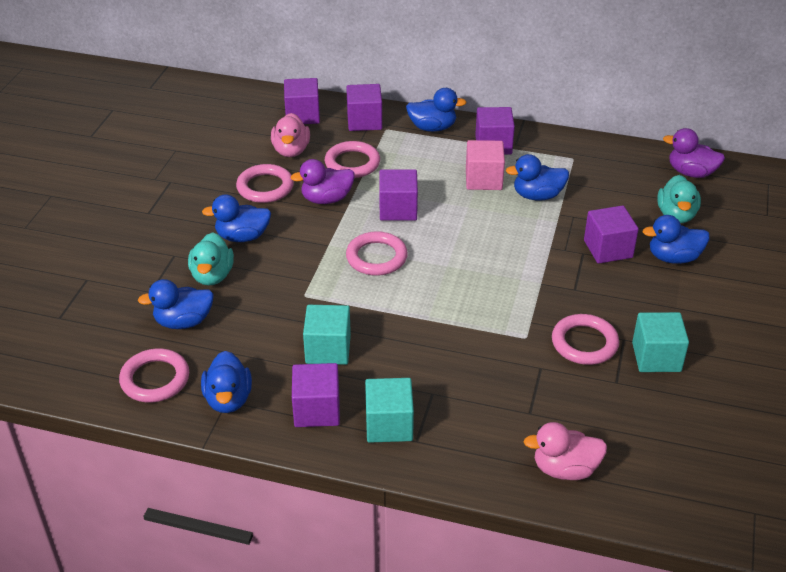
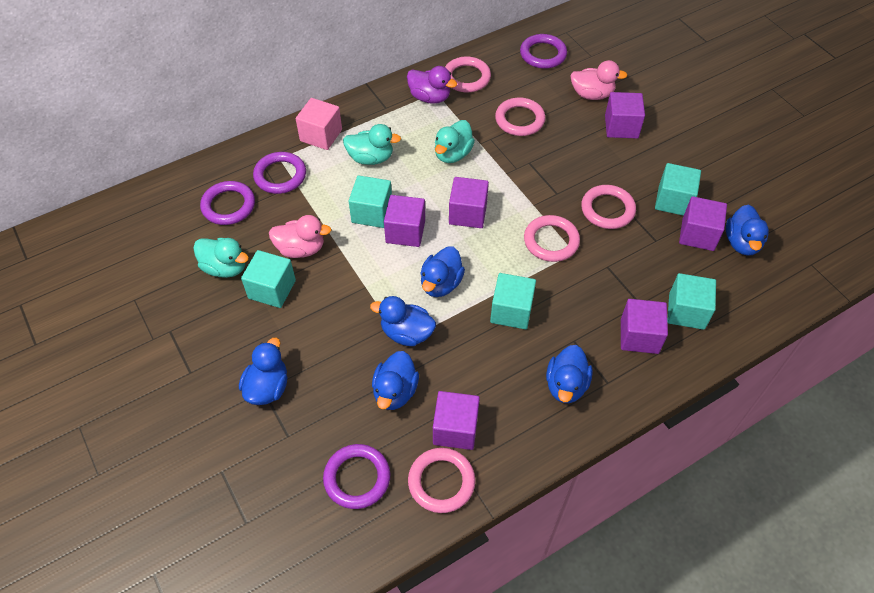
purple duck: [291,159,355,204] [663,128,725,178] = 2 -> [407,66,457,104] = 1
purple ring: none = 0 -> [200,181,255,225] [253,152,306,194] [323,444,390,509] [520,34,567,69] = 4
turquoise cube: [303,305,351,365] [365,378,414,443] [632,312,689,372] = 3 -> [241,250,296,308] [349,175,392,228] [490,273,536,329] [655,163,701,216] [667,273,716,330] = 5
turquoise duck: [188,232,234,286] [657,175,701,223] = 2 -> [193,238,249,278] [343,124,401,165] [435,120,475,163] = 3

